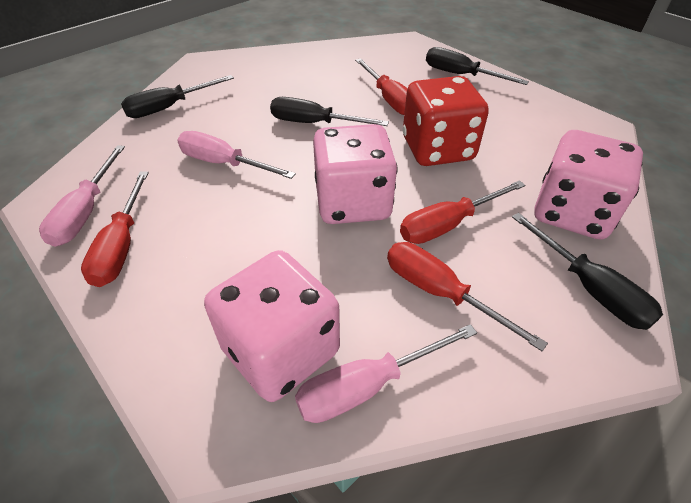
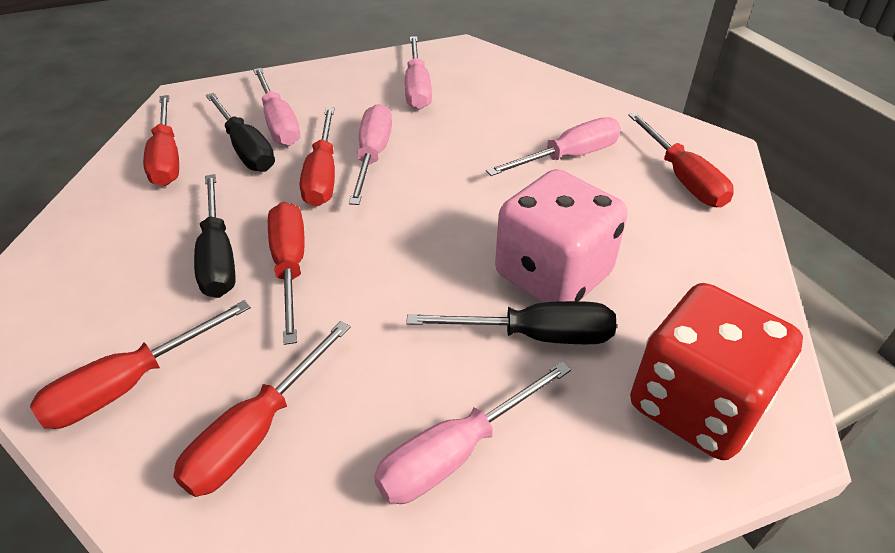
black screwdriver: [121,75,234,118] [270,97,389,126] [426,47,529,85] [512,213,663,330] = 4 -> [194,174,235,298] [206,93,275,172] [406,301,616,344] = 3
pink dice: [204,250,340,402] [313,124,398,224] [534,130,643,239] = 3 -> [495,169,628,303] = 1
pink screwdriver: [39,145,125,247] [177,131,296,179] [295,324,477,423] = 3 -> [253,68,300,146] [349,104,392,205] [374,361,571,504] [405,36,432,110] [486,117,621,176] = 5
red screwdriver: [81,172,149,287] [355,58,407,115] [387,242,548,351] [400,180,525,244] = 4 -> [30,300,251,429] [143,95,179,186] [173,321,351,497] [268,202,304,345] [300,108,335,207] [628,113,734,207] = 6

